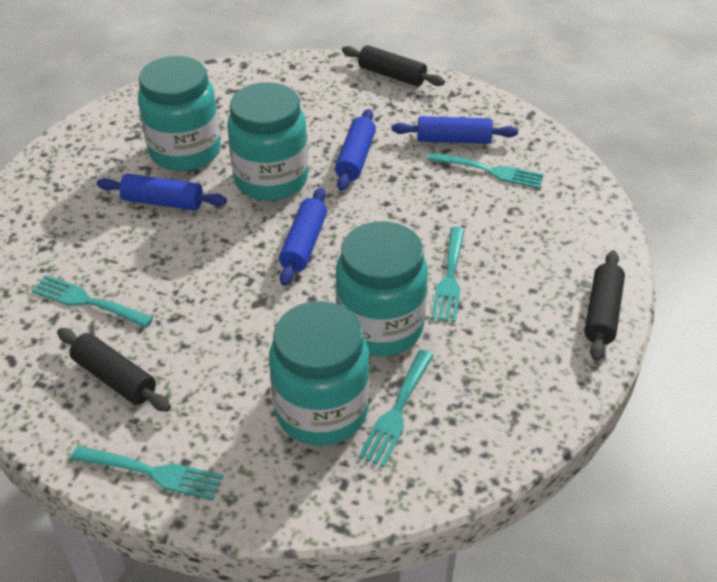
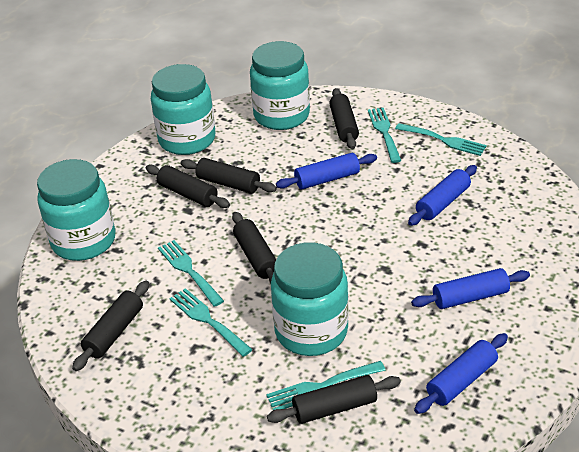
black rolling pin: [57,328,171,412] [342,45,445,87] [584,250,625,361] = 3 -> [72,280,149,371] [146,165,230,208] [180,158,277,194] [232,212,276,284] [267,375,401,424] [329,88,359,149] = 6

